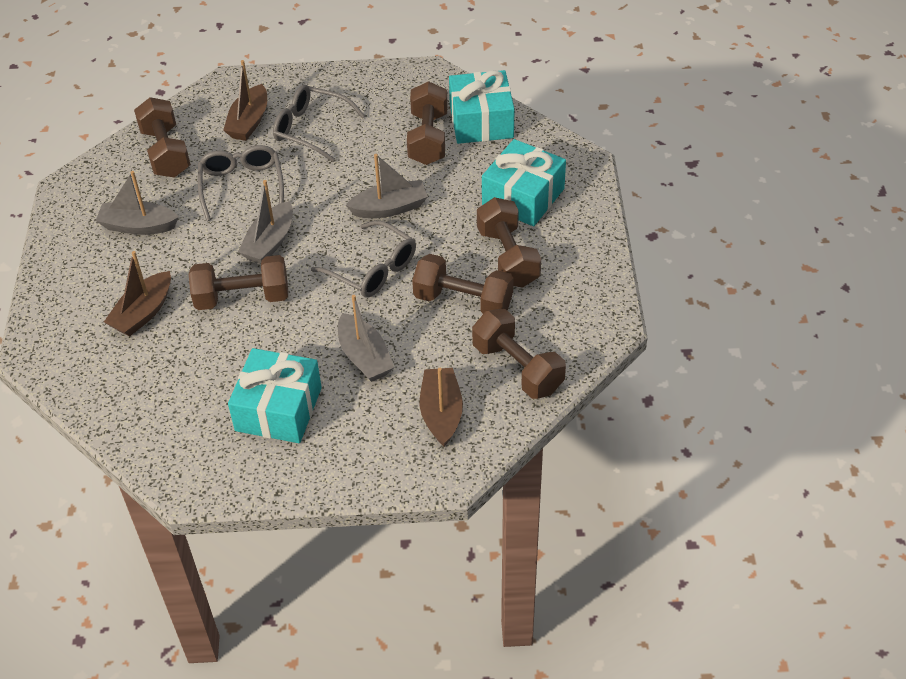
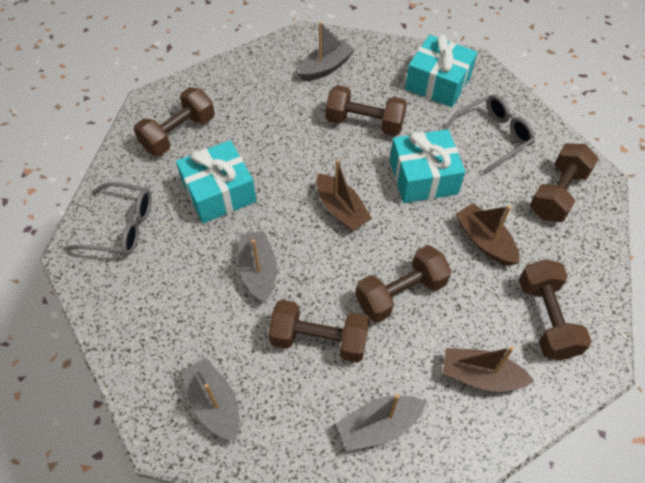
grey glasses: [198,145,284,221] [273,85,365,162] [311,220,416,297] = 3 -> [66,182,152,256] [443,95,535,175] = 2

